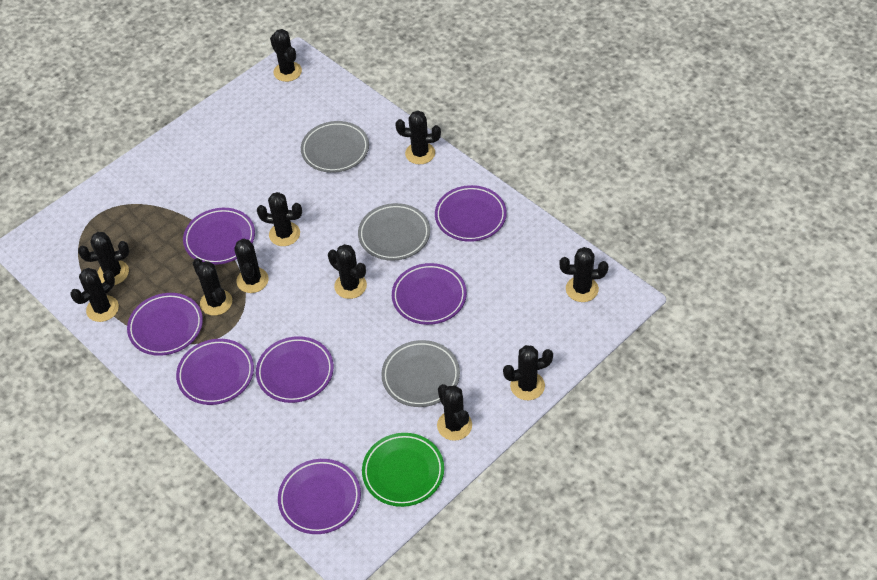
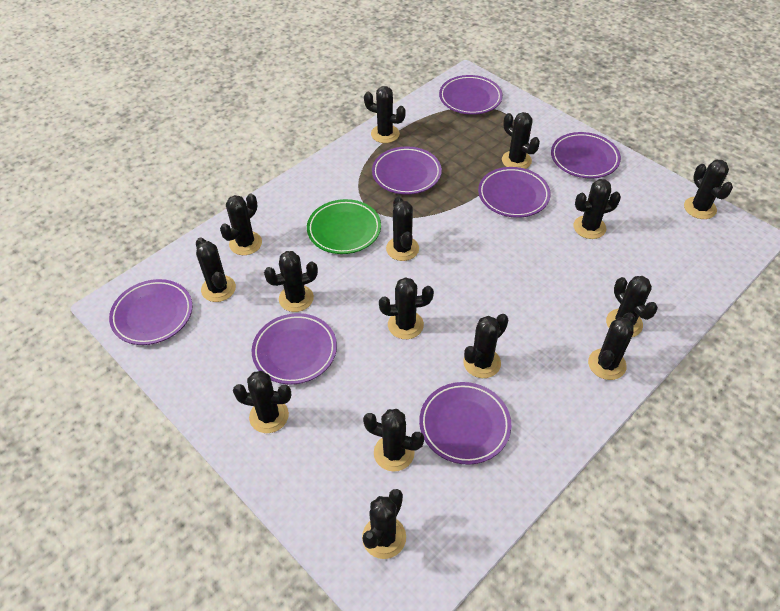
black cactus: [70,268,119,322] [78,232,129,285] [193,258,232,316] [234,239,269,293] [257,192,302,246] [270,29,302,82] [328,244,367,299] [395,111,441,164] [437,384,472,441] [503,345,553,400] [559,247,608,302] = 11 -> [196,238,236,302] [220,194,262,255] [233,371,291,433] [264,251,318,312] [362,489,406,559] [363,409,424,472] [364,86,406,143] [379,277,434,339] [386,196,419,261] [463,314,508,378] [502,112,540,169] [573,179,621,239] [588,313,635,380] [606,276,658,337] [684,160,733,219] = 15
grey plate: [301,121,369,173] [358,203,430,261] [381,340,460,407] = 3 -> none = 0

